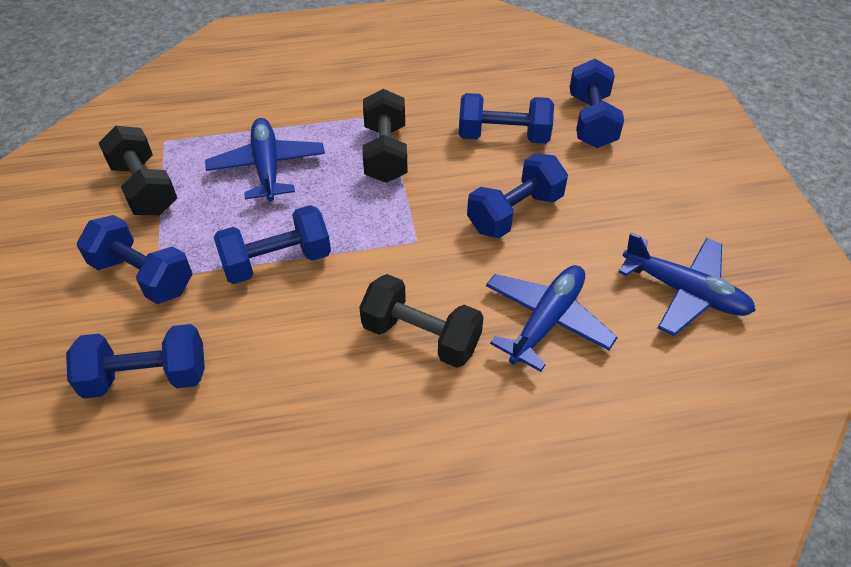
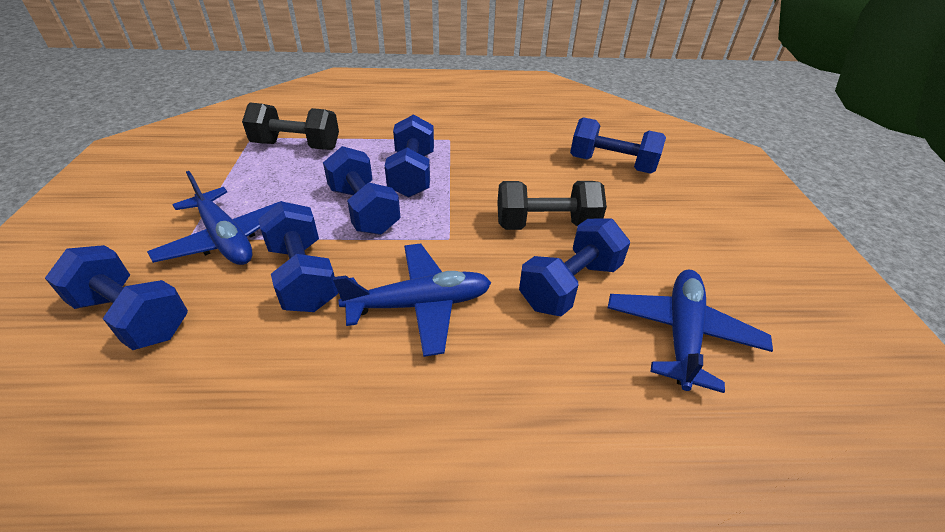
black dumbbell: [99,126,177,215] [359,274,483,368] [363,89,408,183] = 3 -> [242,103,339,150] [497,181,607,230] = 2

